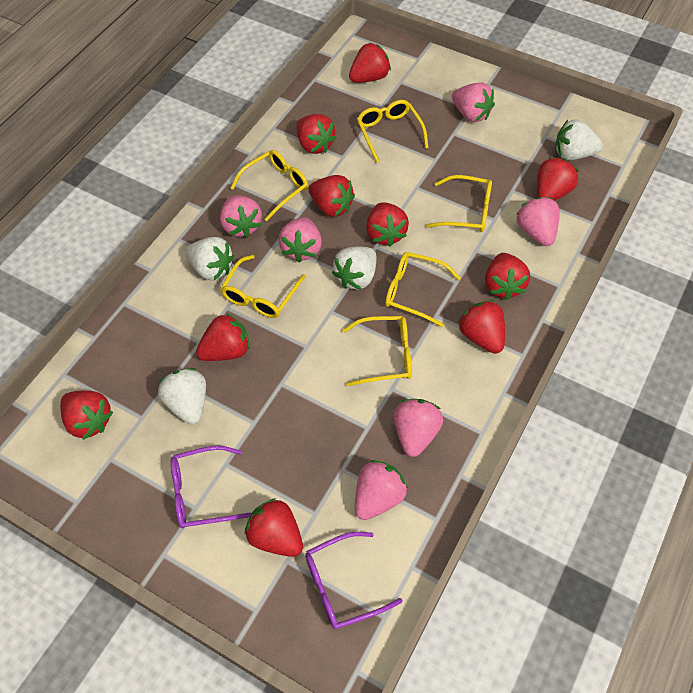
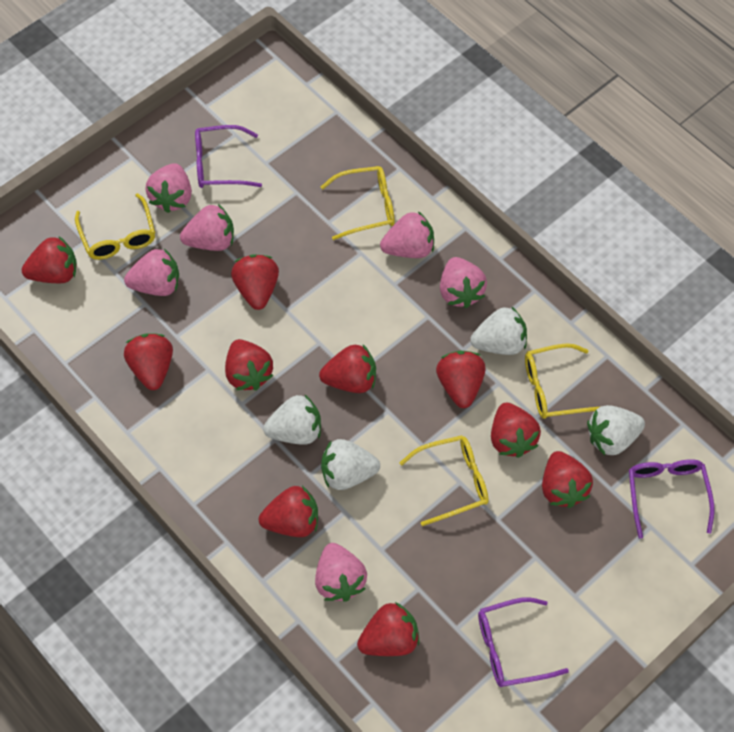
purple glasses: [171,446,252,528] [305,532,403,629] = 2 -> [195,125,262,188] [478,597,569,687] [629,459,714,539] = 3
yellow glasses: [220,255,306,318] [230,150,308,221] [342,316,412,386] [357,100,428,163] [385,252,461,327] [426,175,492,232] = 6 -> [75,193,155,260] [321,166,395,240] [399,435,489,526] [525,343,599,419] = 4

